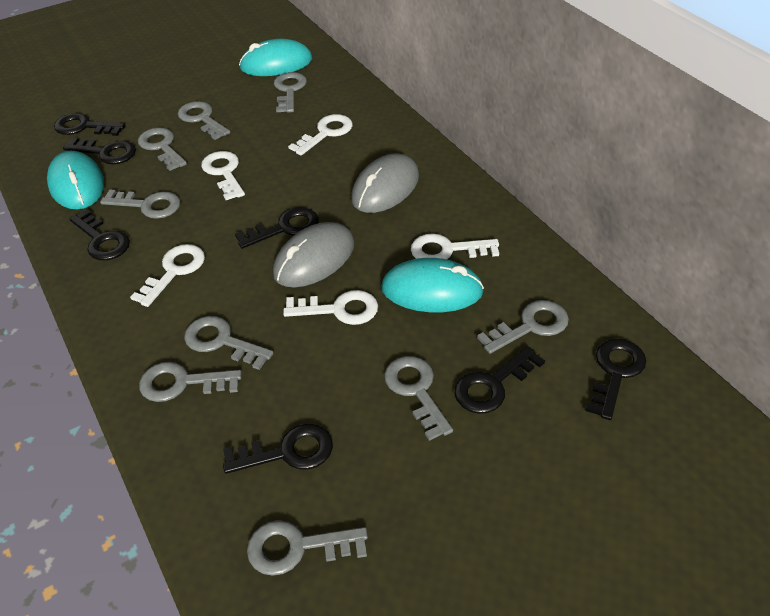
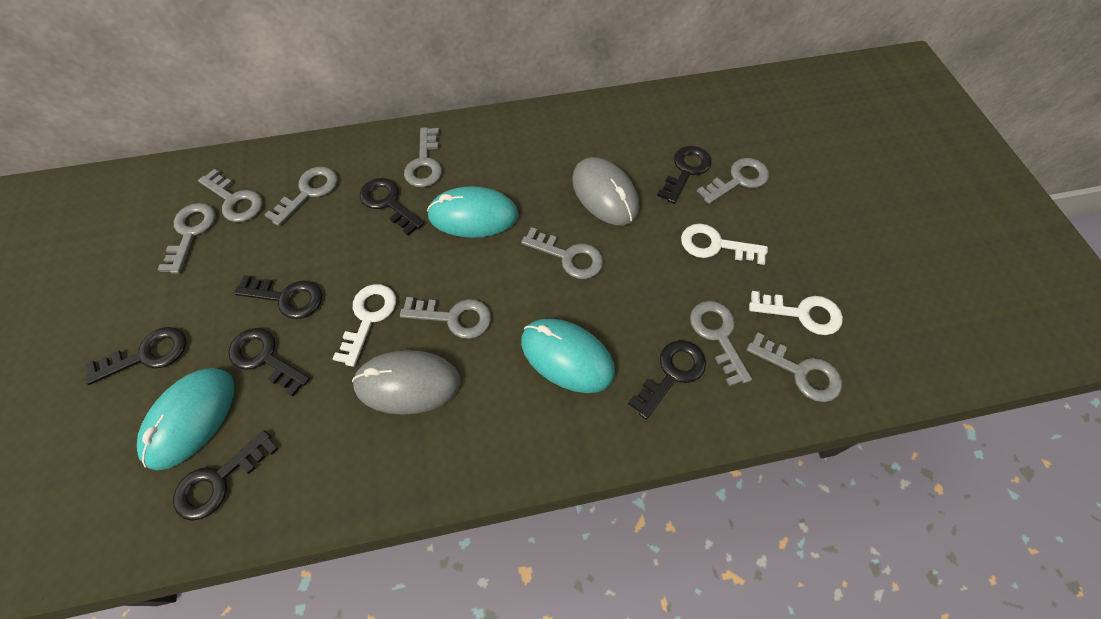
white key: [130,244,205,307] [201,151,245,200] [283,290,378,325] [288,114,353,156] [411,233,499,259] = 5 -> [333,284,396,367] [681,224,768,265] [749,291,843,335] = 3

